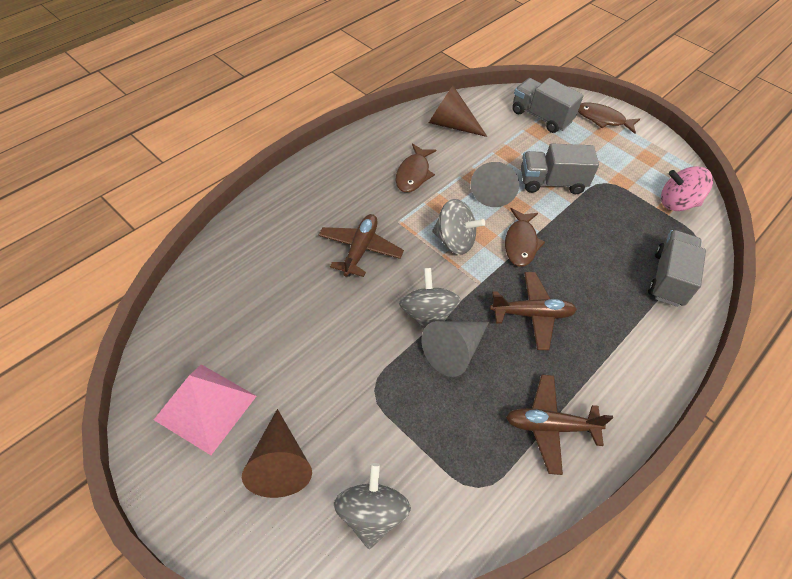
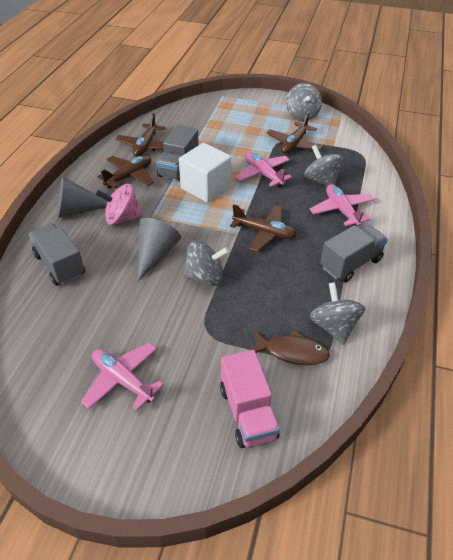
brown cone: [242,409,312,498] [429,86,488,137] = 2 -> none = 0
brown fish: [395,143,436,193] [505,208,545,267] [578,103,640,134] = 3 -> [252,330,330,365] = 1
brown plane: [319,214,404,277] [490,272,577,350] [506,375,613,475] = 3 -> [97,155,154,189] [115,113,165,157] [230,204,296,252] [266,113,324,154] = 4
grey spinning top: [334,463,411,549] [399,268,461,329] [432,199,485,255] = 3 -> [183,240,229,286] [286,83,322,121] [304,145,343,186] [310,282,365,345] = 4
pink plane: none = 0 -> [81,342,164,410] [235,152,292,188] [310,184,375,227] = 3
pink pyramid: [154,364,256,455] = 1 -> none = 0
pink truck: none = 0 -> [220,350,280,448] = 1
white cube: none = 0 -> [179,143,231,202] = 1

